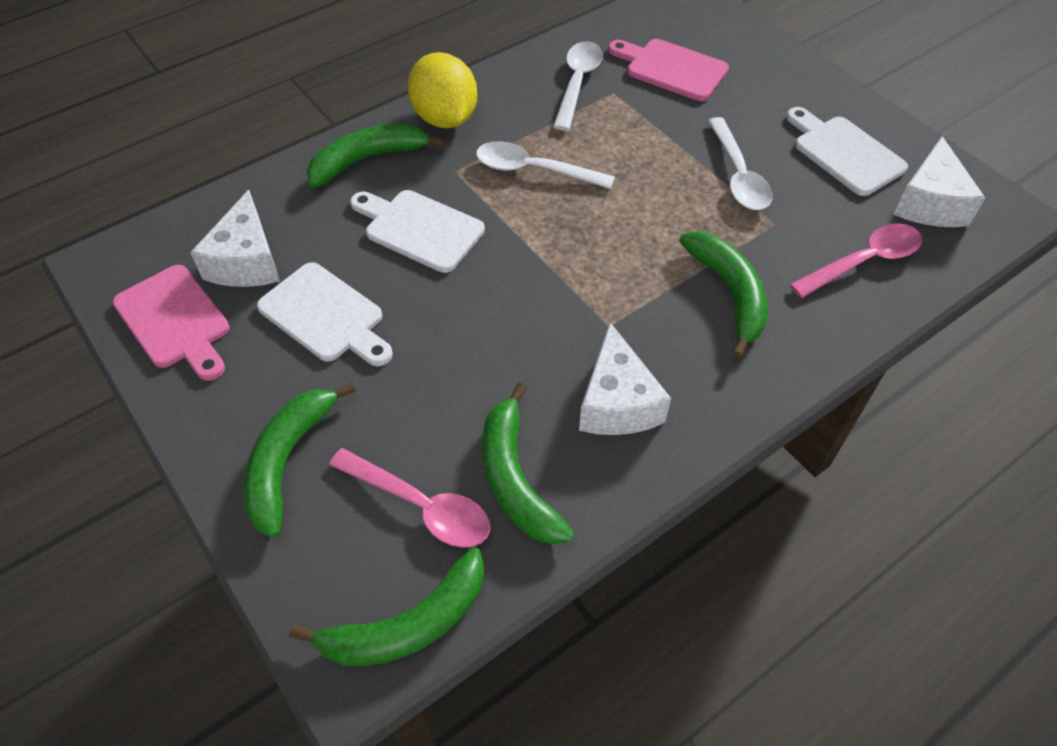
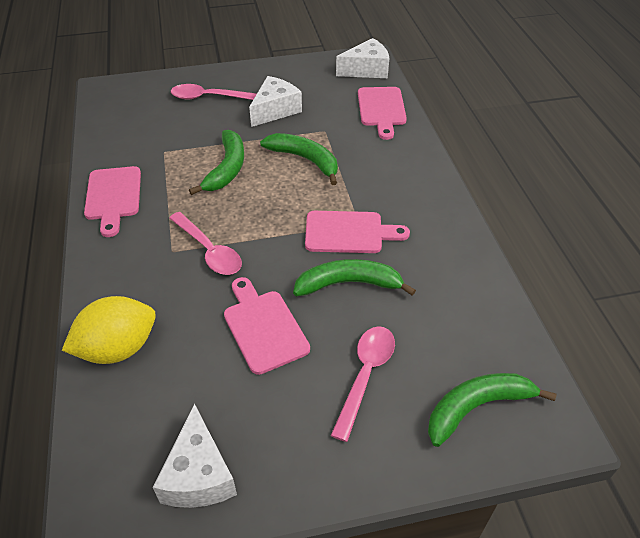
green banana: [243,382,356,538] [289,548,485,666] [307,124,445,188] [482,383,574,544] [679,231,768,358] = 5 -> [189,130,244,195] [260,133,338,185] [293,259,416,296] [428,373,556,447] = 4
pink cutting board: [112,265,230,381] [608,39,729,101] = 2 -> [84,166,141,237] [224,277,310,375] [305,211,410,253] [358,87,407,140] = 4
pink spoon: [329,448,490,548] [790,223,922,298] = 2 -> [169,212,242,275] [171,84,257,100] [331,326,395,442] = 3
white cutting board: [257,262,393,366] [350,190,485,273] [786,107,908,196] = 3 -> none = 0
white spoon: [476,141,615,189] [553,41,603,131] [708,117,773,210] = 3 -> none = 0

